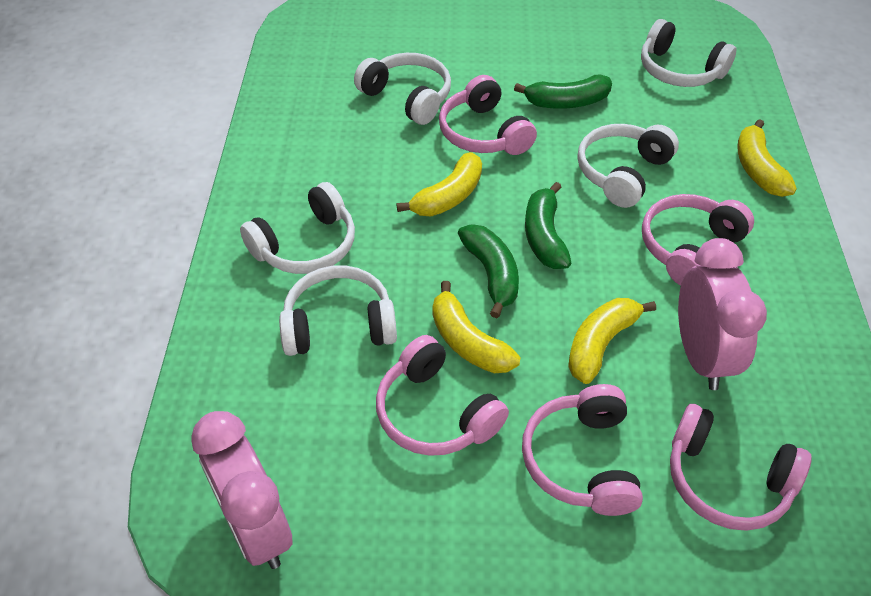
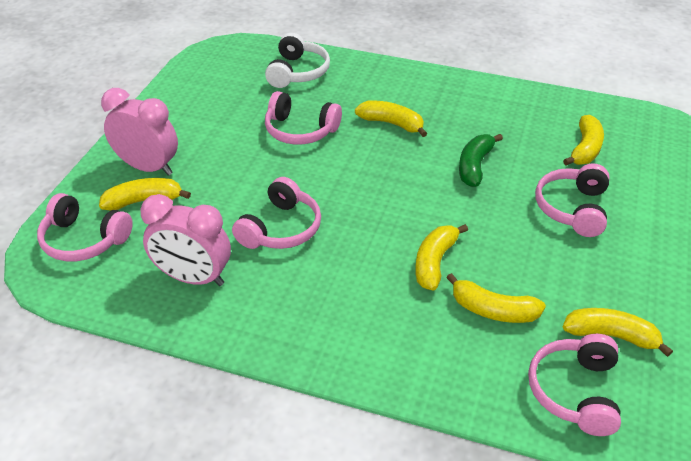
green banana: [458,224,519,318] [514,75,612,109] [525,182,571,269] = 3 -> [459,134,503,187] = 1
white headphones: [240,182,355,274] [279,265,397,356] [354,53,451,125] [577,124,679,208] [641,19,737,87] = 5 -> [265,33,330,88] = 1
yellow banana: [396,152,482,216] [433,281,520,373] [568,298,656,384] [737,119,797,197] = 4 -> [99,178,191,211] [355,100,427,137] [415,224,468,291] [446,273,546,323] [563,115,604,166] [563,308,673,357] = 6

